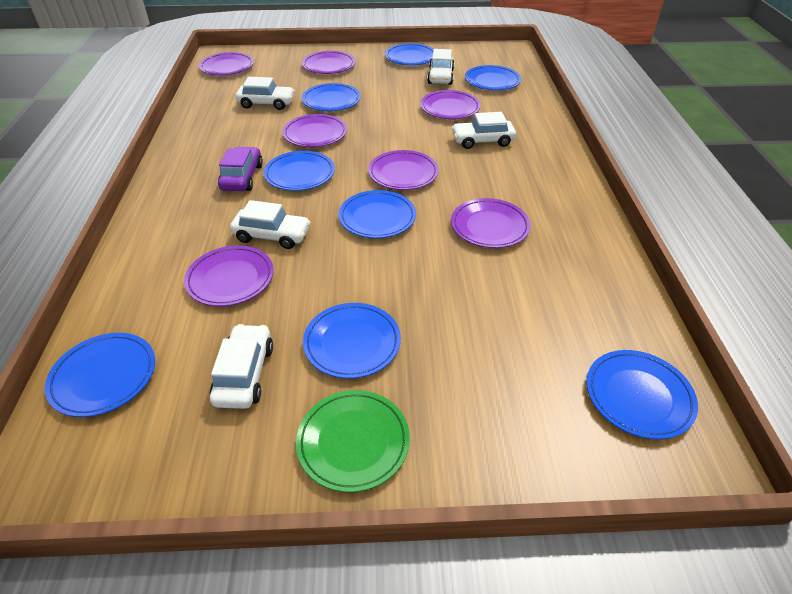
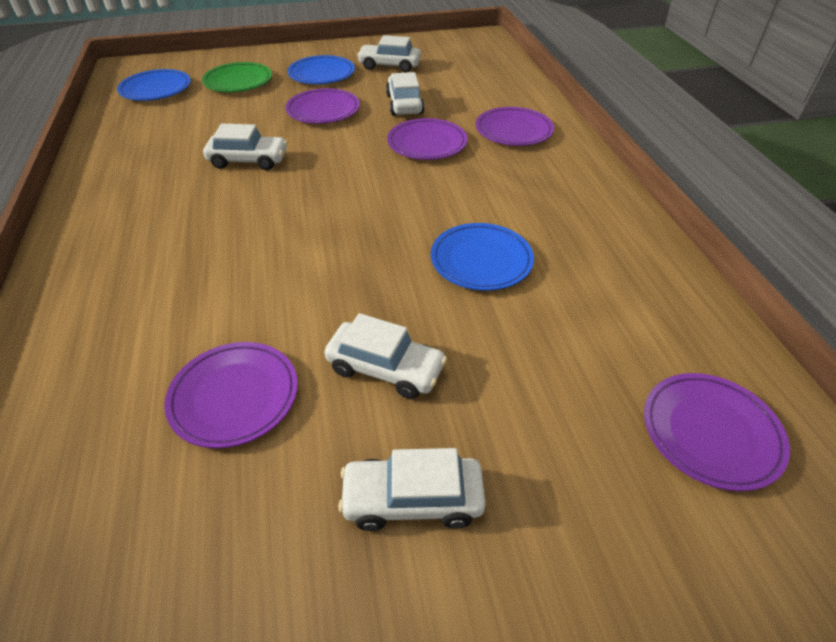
blue plate: [45,333,155,417] [264,151,335,191] [302,83,361,111] [303,303,401,379] [339,190,416,238] [385,43,434,65] [465,65,521,90] [587,350,698,440] = 8 -> [117,69,191,101] [287,55,355,84] [431,223,534,290] = 3
purple car: [218,147,263,191] = 1 -> none = 0
purple plate: [184,246,274,306] [199,52,254,75] [282,114,347,147] [302,51,355,74] [368,150,439,190] [420,90,481,119] [451,198,531,248] = 7 -> [164,342,298,449] [285,88,360,124] [387,118,468,160] [476,107,554,146] [644,373,790,491] = 5

